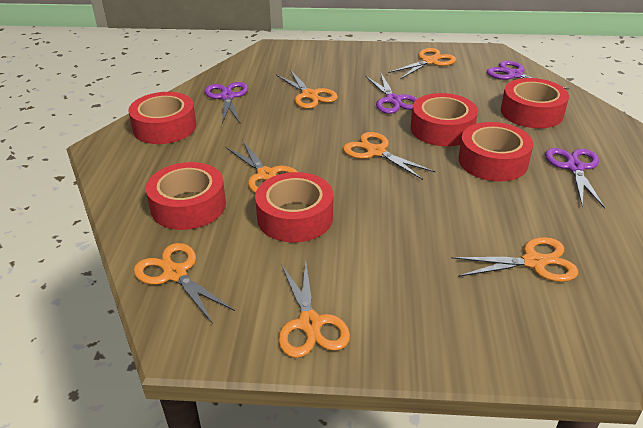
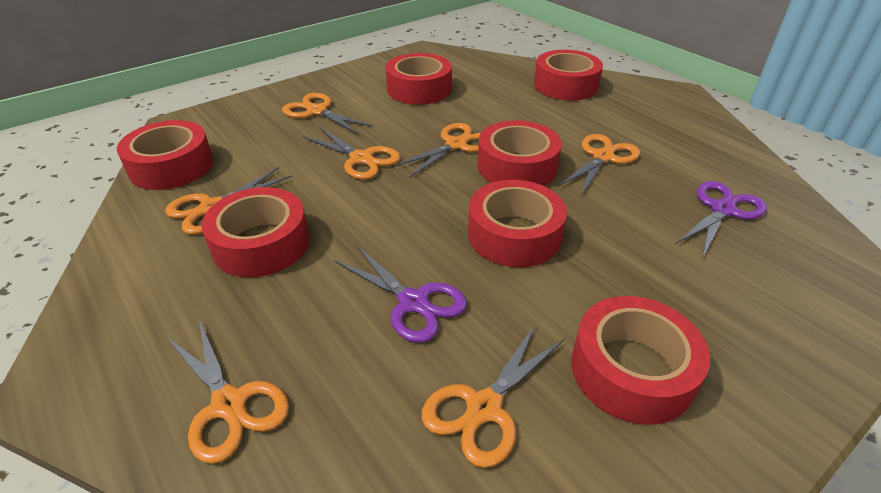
purple scissors: [205,82,248,124] [365,73,417,114] [487,60,569,90] [545,148,605,209] = 4 -> [334,245,467,343] [675,181,767,258] = 2
red tape: [128,92,197,144] [146,162,226,230] [255,172,333,242] [411,93,478,146] [459,122,533,181] [501,78,569,128] = 6 -> [117,120,214,190] [201,187,310,277] [386,53,452,105] [468,180,567,267] [477,120,562,186] [534,50,603,100] [571,296,710,425] = 7

